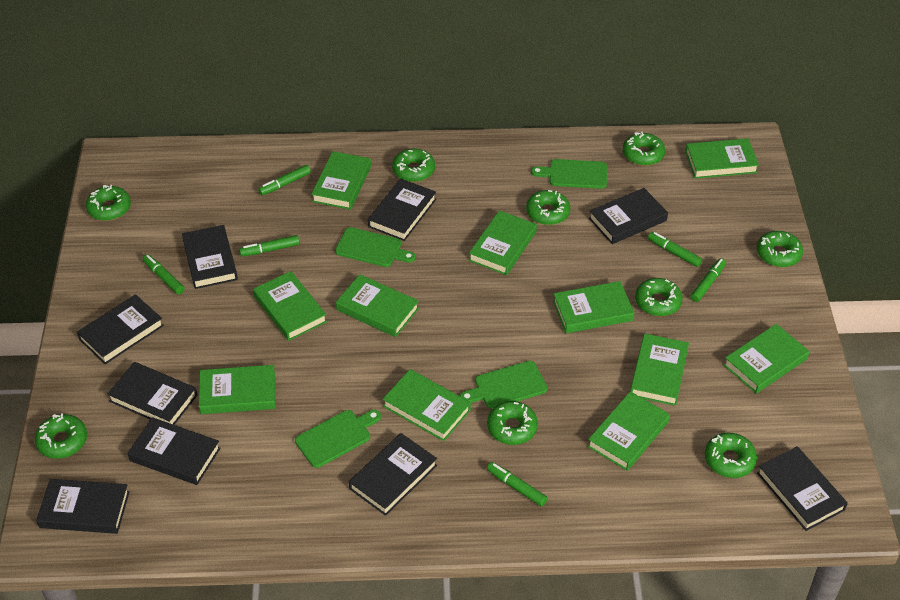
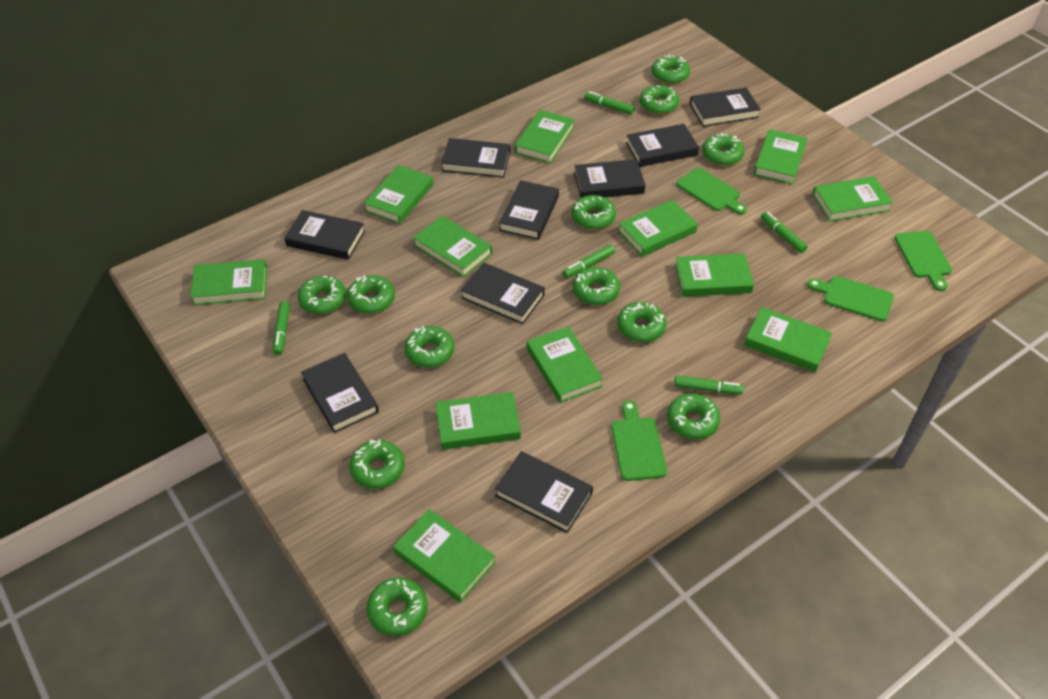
green book: [199,365,276,414] [253,271,327,341] [311,151,371,210] [336,274,419,337] [383,369,471,441] [469,210,537,275] [553,281,634,333] [587,391,670,471] [630,333,689,406] [685,138,759,179] [724,324,809,394] = 11 -> [190,259,267,305] [364,165,433,224] [393,509,496,603] [413,216,492,277] [435,392,521,450] [515,110,575,163] [527,326,603,403] [618,200,698,257] [675,253,754,297] [744,307,832,372] [753,129,808,184] [812,176,893,222] = 12
green donut: [35,413,87,459] [86,185,131,221] [392,148,435,182] [487,401,538,445] [526,190,570,225] [623,132,665,166] [635,278,683,316] [705,433,757,478] [757,231,803,267] = 9 -> [298,275,346,314] [347,275,395,314] [349,439,405,489] [367,577,428,636] [404,326,455,368] [572,195,616,230] [573,267,620,305] [617,302,666,342] [639,85,679,114] [651,55,690,84] [667,394,720,439] [702,133,745,166] = 12
green marker: [143,254,185,294] [239,235,300,257] [258,165,311,195] [487,462,548,506] [648,232,702,267] [690,258,726,302] = 6 -> [273,301,290,355] [562,244,615,278] [584,91,634,115] [674,375,744,394] [761,212,807,253] = 5

